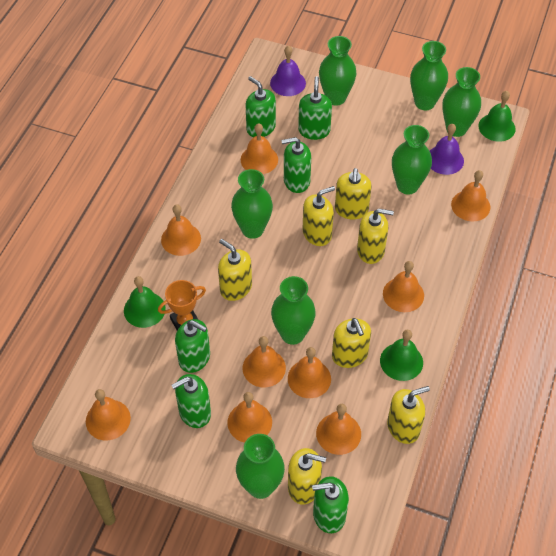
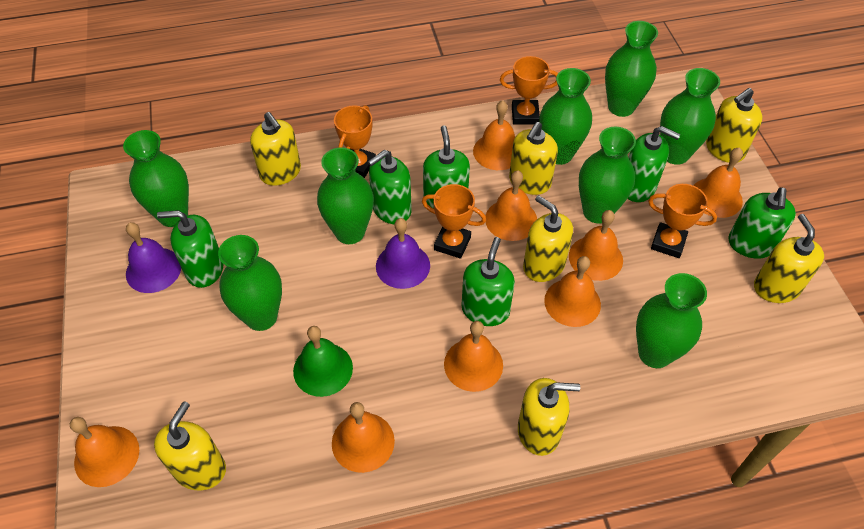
green bell: [124,276,166,328] [380,330,423,381] [478,91,516,142] = 3 -> [293,326,353,397] = 1
green vase: [231,169,273,239] [236,434,285,499] [271,276,316,345] [319,36,357,106] [392,125,432,194] [410,41,448,110] [442,67,481,137] = 7 -> [123,130,189,227] [218,235,282,331] [317,147,374,244] [540,68,592,165] [579,127,636,224] [605,21,658,117] [636,273,707,368] [660,68,720,165] = 8
orange bell: [86,389,131,440] [161,204,201,256] [227,392,272,443] [241,123,278,174] [243,336,286,387] [288,347,331,398] [316,404,361,455] [383,261,424,312] [451,170,490,222] = 9 -> [70,417,139,487] [332,402,395,473] [444,321,503,392] [473,101,515,170] [486,171,537,241] [544,256,601,327] [569,210,623,281] [693,147,743,218] = 8
orange trophy: [158,280,206,330] = 1 -> [334,105,376,178] [422,184,486,259] [500,56,558,125] [648,184,717,258] = 4

